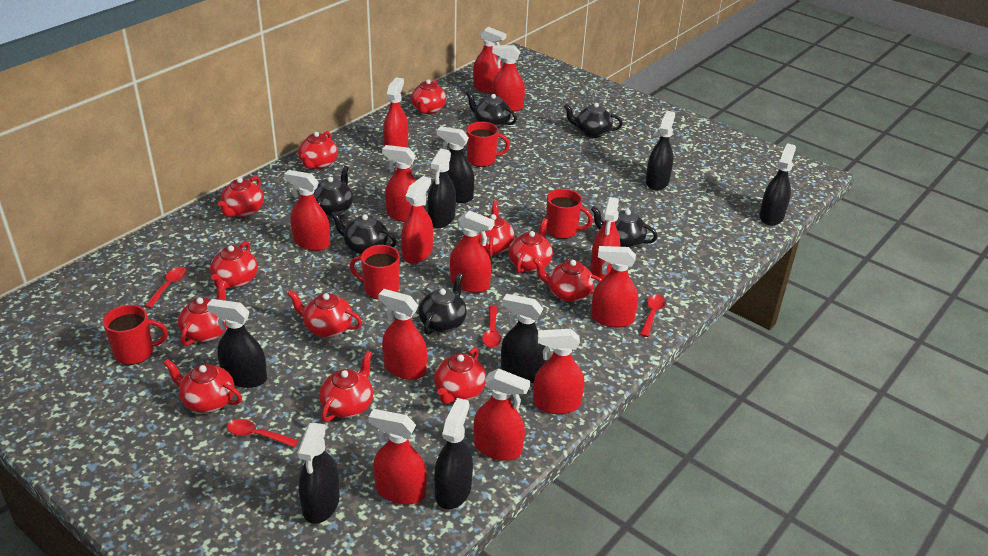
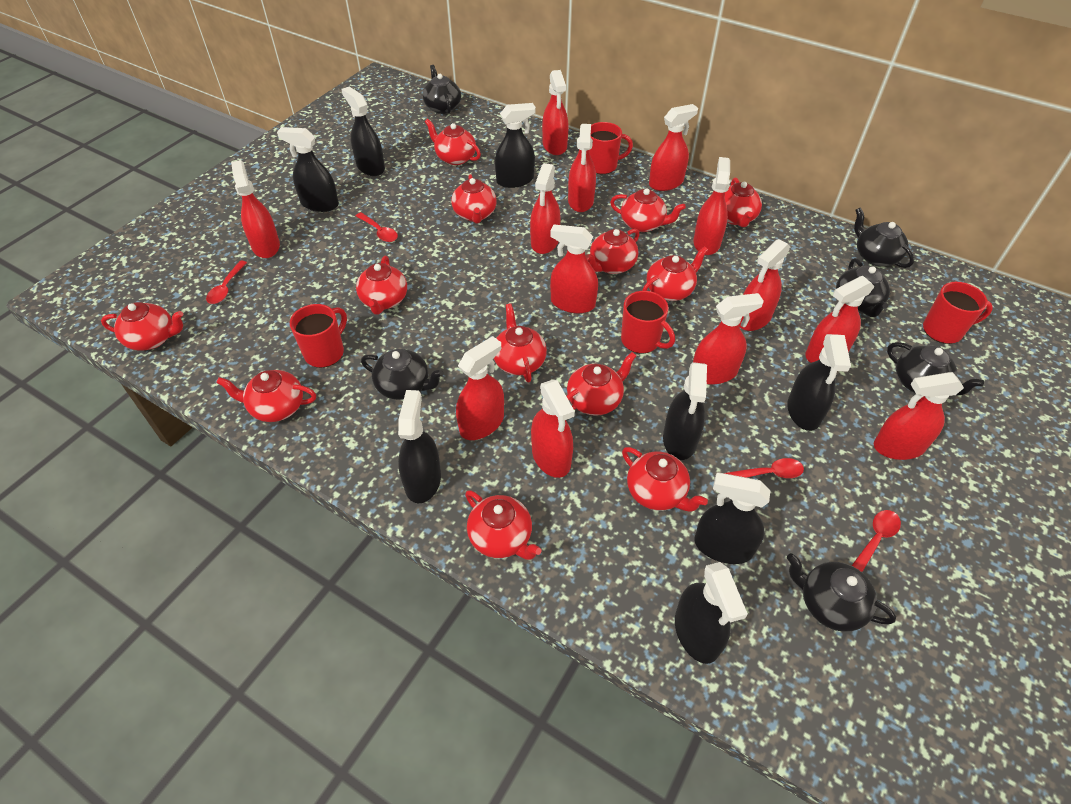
red teapot: [163,359,242,413] [178,280,228,346] [210,241,258,289] [218,176,264,217] [287,290,362,338] [298,131,338,169] [319,351,373,422] [411,79,446,114] [434,348,486,404] [478,200,514,258] [508,218,553,274] [533,258,602,302] = 12 -> [101,302,184,351] [216,370,316,422] [356,256,407,314] [425,119,481,165] [451,174,496,224] [465,490,542,560] [494,303,547,383] [567,352,636,416] [585,229,639,274] [610,188,686,232] [622,447,708,511] [642,246,708,301] [724,177,762,227] = 13

